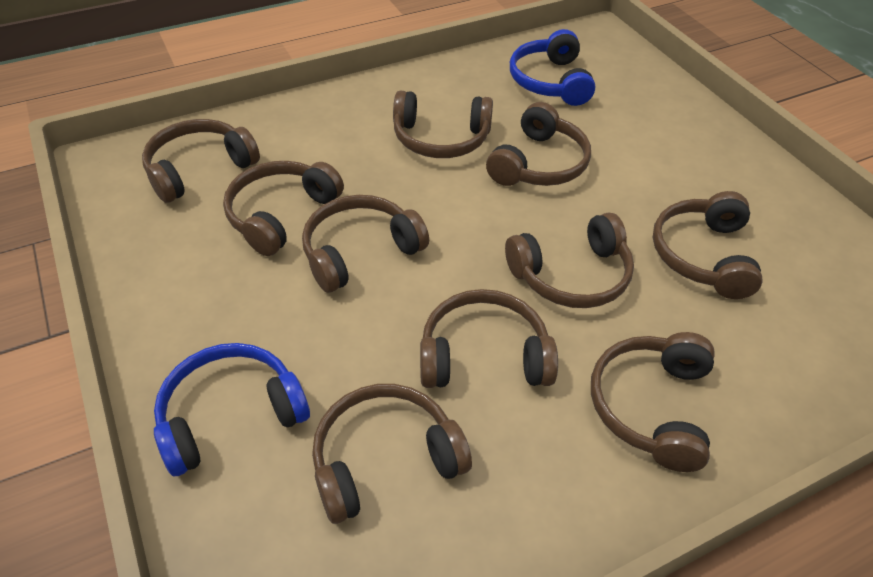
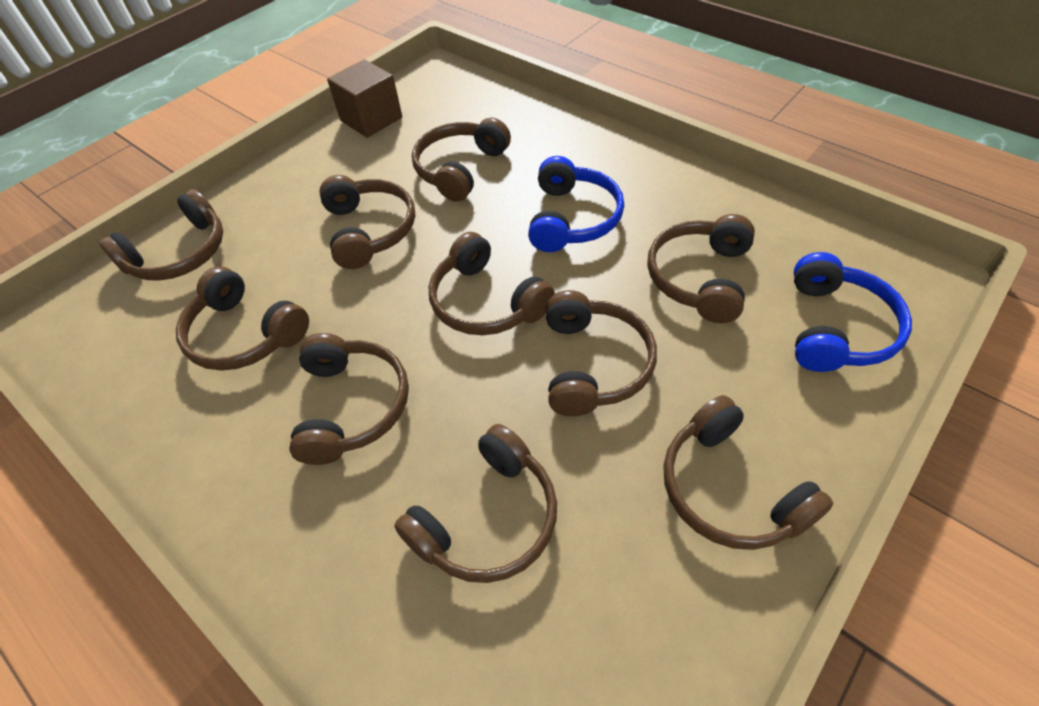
brown cube: none = 0 -> [327,59,402,138] = 1

